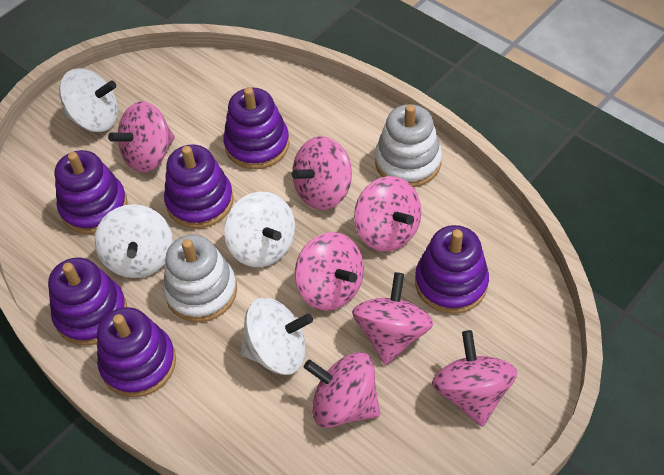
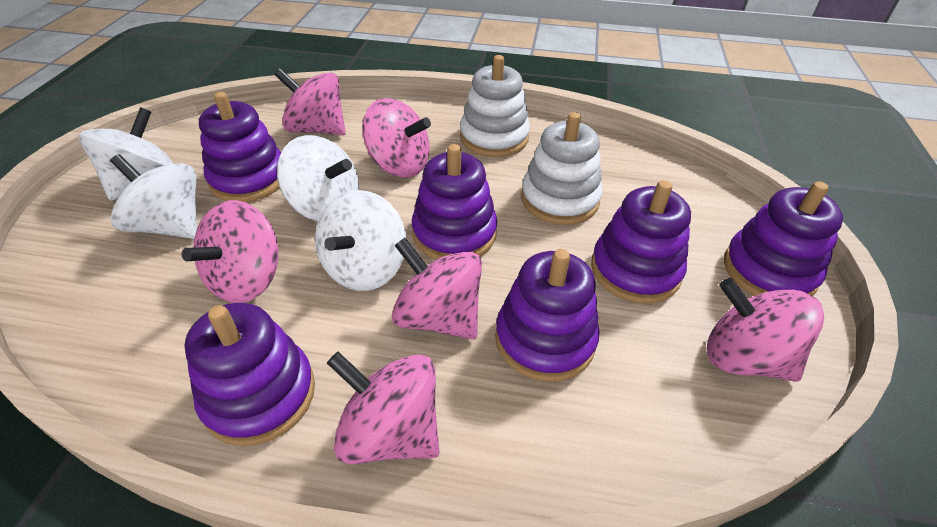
pink spinning top: [108,101,175,173] [292,136,352,210] [295,232,364,311] [304,352,381,428] [352,272,433,365] [354,176,422,252] [432,330,518,427] = 7 -> [182,200,279,303] [275,68,346,135] [327,352,439,464] [362,98,431,178] [392,238,482,340] [707,278,824,382] = 6

